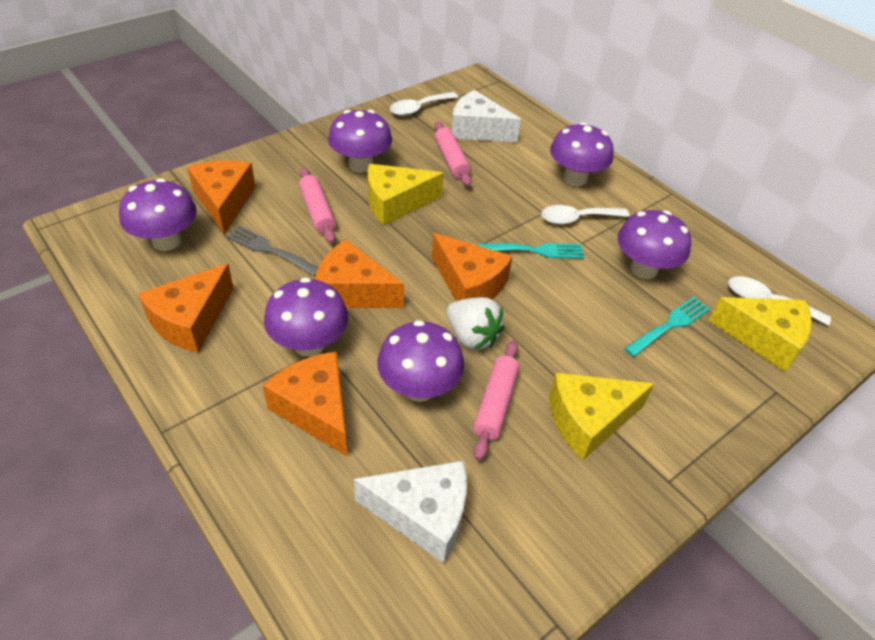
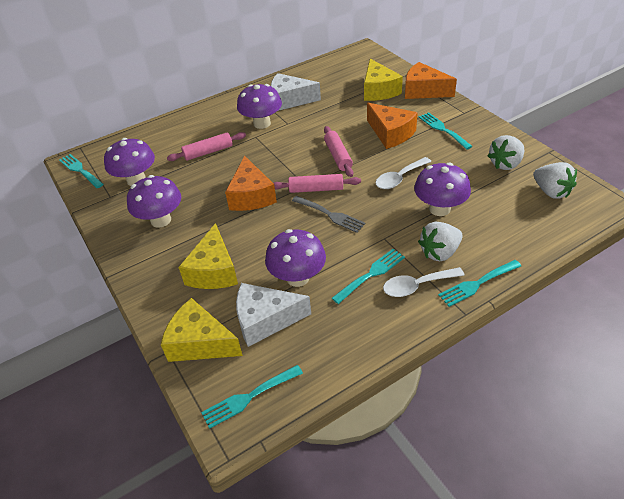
orange cheese: [138,264,234,353] [187,160,256,234] [263,351,347,456] [315,239,404,308] [431,233,513,301] = 5 -> [225,156,277,211] [367,103,418,149] [405,62,457,99] = 3
purple mushroom: [119,178,197,251] [264,277,348,357] [328,110,392,173] [377,320,464,402] [550,122,614,186] [617,210,691,279] = 6 -> [104,138,155,186] [127,175,181,228] [237,84,282,129] [265,229,326,287] [414,163,471,216] = 5
turquoise fork: [478,243,584,259] [624,297,711,357] = 2 -> [59,154,103,188] [201,365,303,429] [332,249,405,304] [419,112,473,150] [438,260,521,307] = 5
white spoon: [390,92,458,116] [541,205,629,225] [728,276,831,326] = 3 -> [376,157,431,189] [383,267,465,297] = 2
white strawberry: [447,297,504,350] = 1 -> [418,222,463,261] [488,135,524,170] [533,162,577,199] = 3

